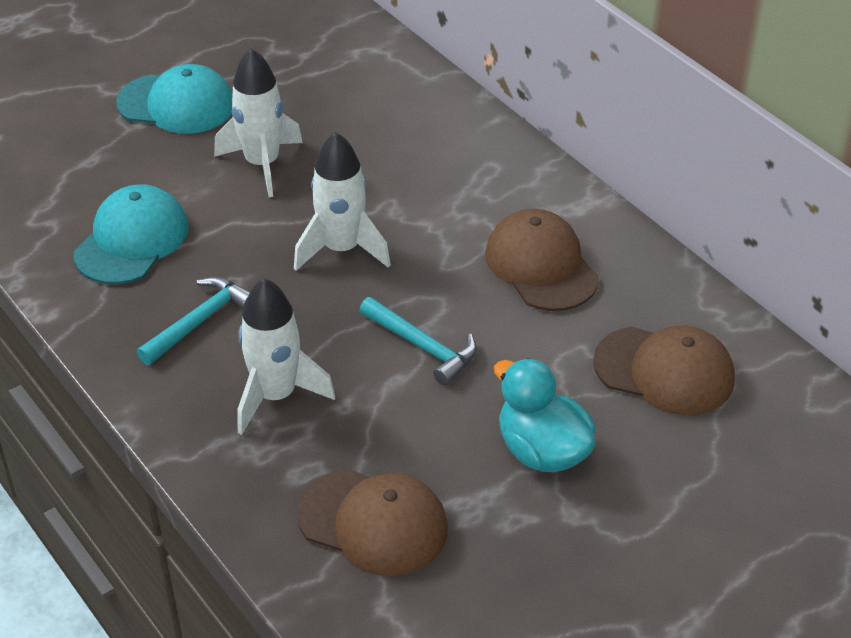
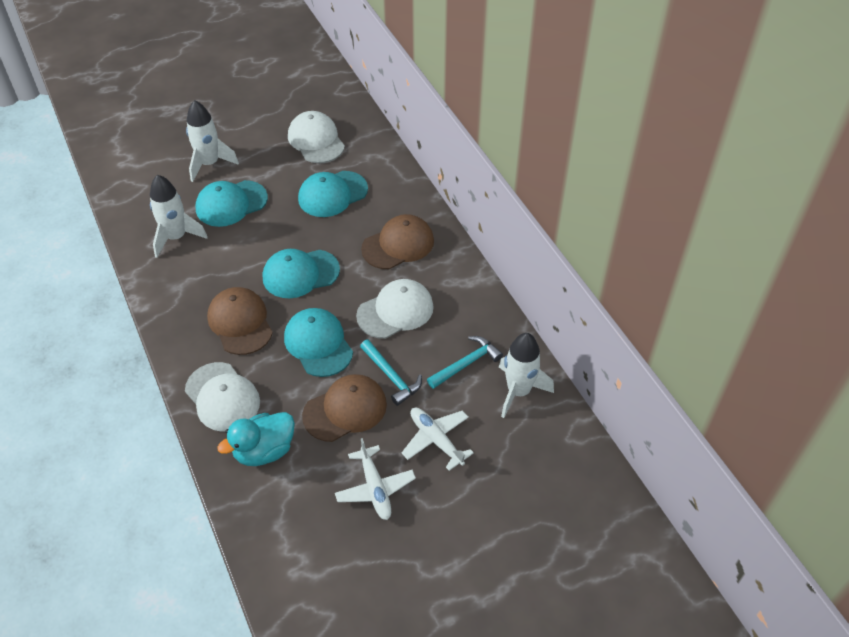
turquoise cap: [74,184,189,284] [116,64,233,134] = 2 -> [196,180,268,227] [263,249,340,298] [284,308,353,377] [298,171,368,217] = 4
white cap: none = 0 -> [185,362,260,432] [288,111,345,163] [356,279,434,339] = 3
white plane: none = 0 -> [335,438,416,520] [402,407,474,471] = 2

